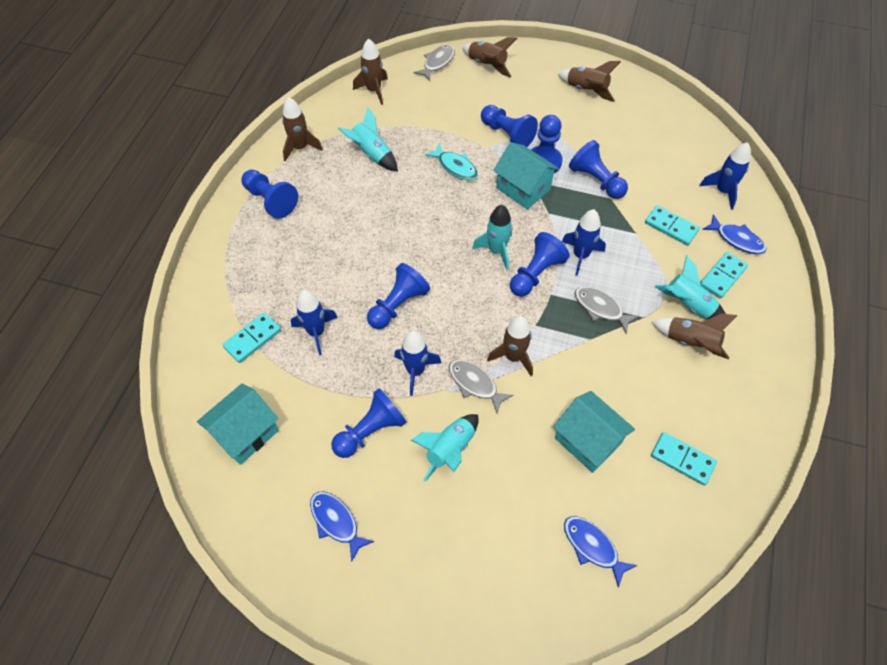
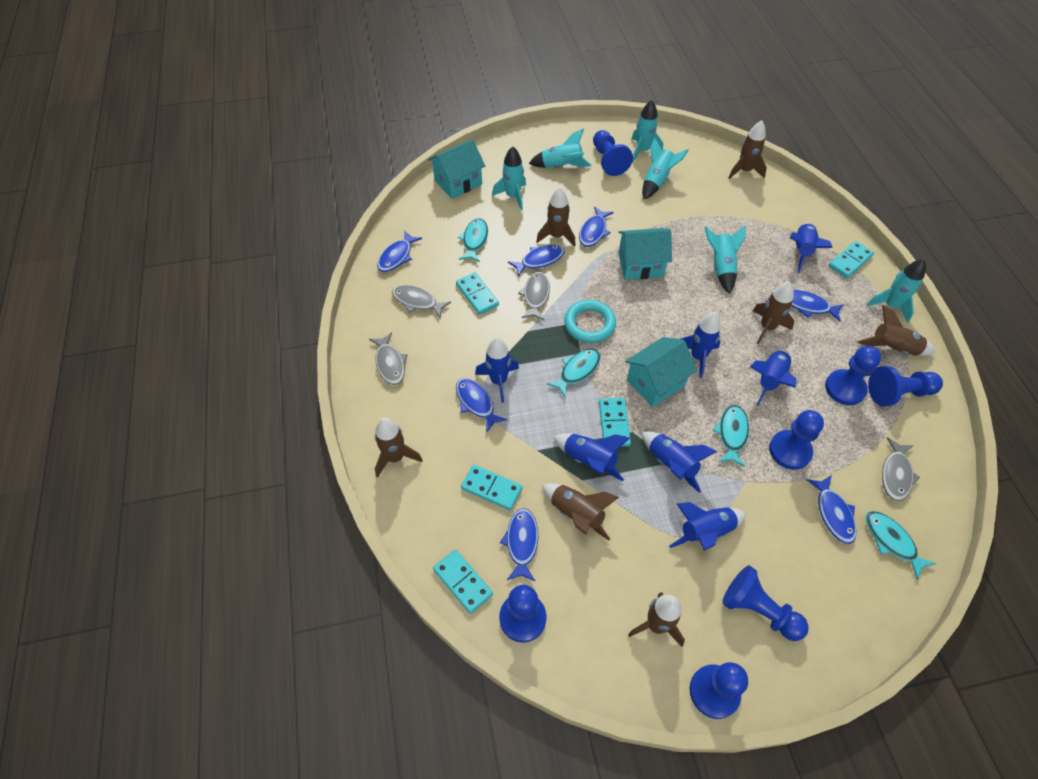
blue fish: [310,492,374,562] [564,516,637,588] [702,214,766,254] = 3 -> [377,231,422,272] [456,378,507,433] [500,508,538,581] [508,245,565,277] [579,206,614,247] [791,290,844,322] [807,475,856,544] = 7
blue rocket: [291,290,338,356] [394,331,441,396] [562,209,606,276] [699,142,751,210] = 4 -> [475,337,519,403] [554,434,630,481] [642,431,717,493] [669,502,746,551] [681,312,721,378] [750,349,797,406] [790,223,833,273] = 7
brown rocket: [282,97,323,161] [353,39,388,105] [462,37,518,78] [487,316,533,376] [557,61,621,102] [651,314,738,359] = 6 -> [375,418,423,478] [536,187,576,247] [542,483,619,541] [628,592,685,647] [729,120,767,179] [753,282,794,344] [857,305,936,356] = 7
grey fish: [413,45,455,81] [449,360,514,413] [575,287,639,333] = 3 -> [369,332,408,385] [392,285,451,318] [518,272,550,320] [882,437,920,501] = 4
turquoise domino: [223,313,281,363] [645,205,700,246] [651,432,717,486] [700,252,748,299] = 4 -> [433,549,493,614] [456,272,499,315] [461,465,522,510] [599,398,631,447] [829,241,874,278] = 5
turquoise fish: [425,143,478,180] = 1 -> [458,218,488,262] [547,349,600,397] [713,405,749,467] [865,511,936,580] = 4
turquoise ring: none = 0 -> [564,300,616,343] = 1
turquoise rocket: [338,107,398,171] [411,414,479,482] [472,205,512,270] [655,255,726,320] = 4 -> [492,146,526,211] [529,129,592,168] [632,100,663,162] [642,137,689,199] [705,225,746,294] [867,259,926,323] = 6

